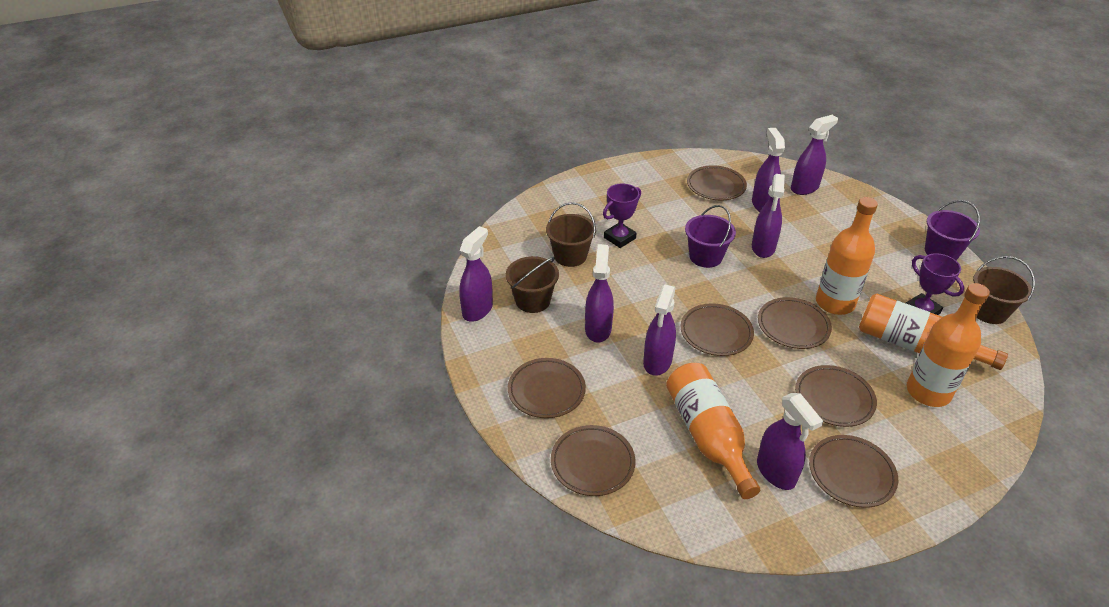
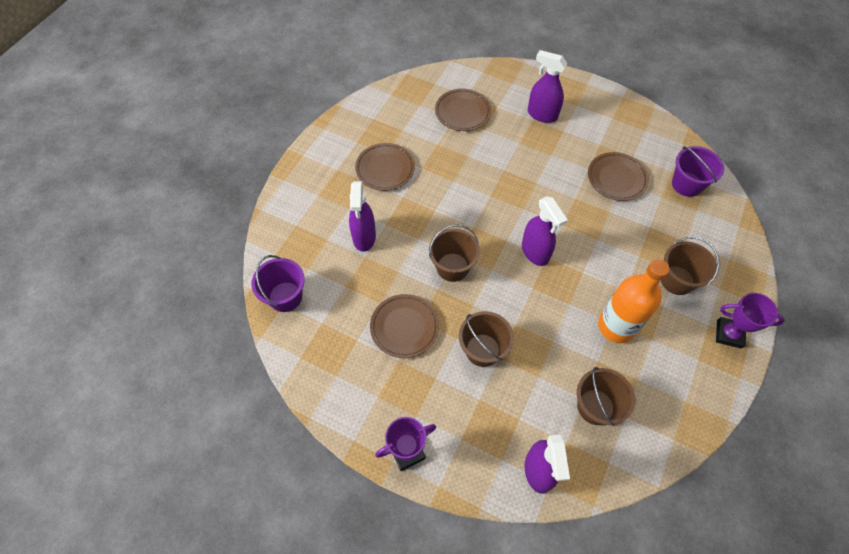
brown bucket: [506,256,559,313] [546,202,596,267] [973,256,1035,324] = 3 -> [429,224,480,282] [459,311,514,367] [577,367,635,426] [661,237,719,295] = 4
brown plate: [508,358,586,418] [551,425,635,496] [681,303,754,356] [687,165,747,200] [758,297,832,349] [795,365,877,427] [809,435,898,508] = 7 -> [355,143,415,191] [370,294,439,358] [435,88,491,131] [588,152,649,201] = 4
orange bottle: [666,363,760,499] [816,197,878,315] [859,294,1008,370] [907,283,990,407] = 4 -> [598,259,670,343] = 1
purple spray bottle: [459,226,493,322] [585,244,614,343] [643,284,676,376] [752,128,785,212] [752,174,785,258] [757,393,823,490] [791,115,838,195] = 7 -> [349,181,376,252] [522,196,568,266] [524,435,570,494] [528,50,568,123] = 4

